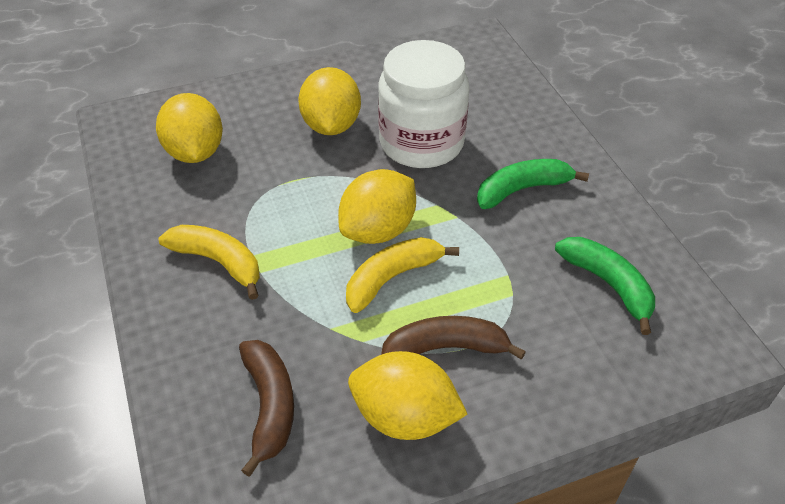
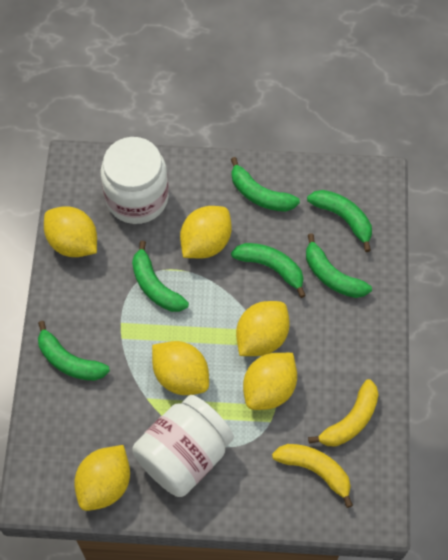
brown banana: [239,340,294,476] [381,316,526,360] = 2 -> none = 0
green banana: [477,159,589,209] [555,237,655,335] = 2 -> [38,321,110,381] [132,241,189,312] [231,157,300,212] [231,243,306,298] [306,233,372,298] [307,190,372,252] = 6
white jar: [378,40,469,168] = 1 -> [101,137,169,224] [132,395,234,497] = 2
yellow lemon: [156,93,223,163] [298,67,361,135] [338,169,416,244] [348,351,468,440] = 4 -> [44,206,97,257] [74,445,130,511] [152,341,209,395] [180,206,232,259] [236,301,290,356] [243,353,297,410] = 6

